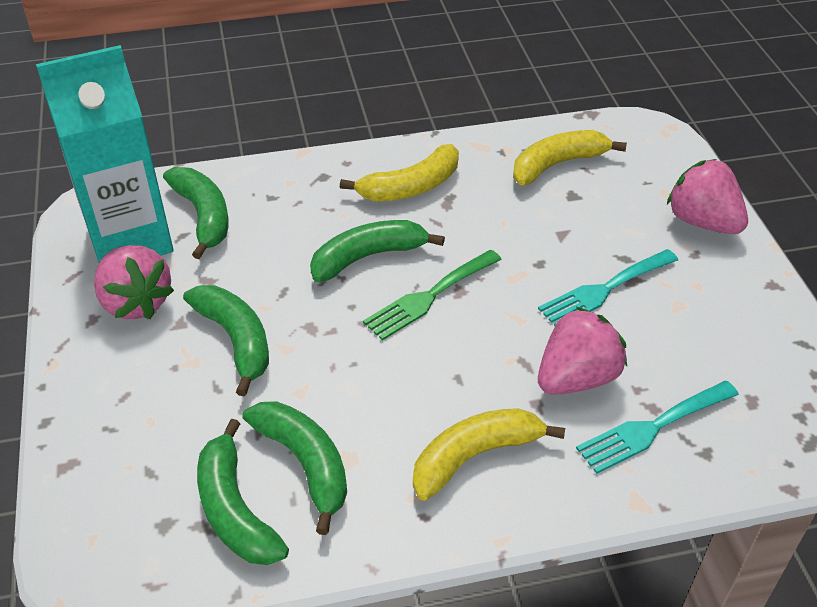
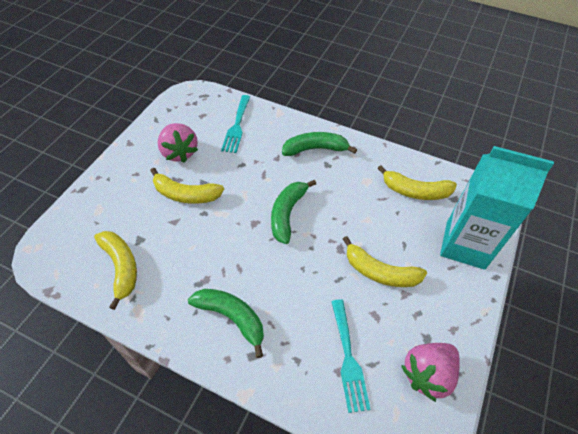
green banana: [163,167,228,259] [183,285,269,396] [197,419,289,565] [243,401,347,535] [310,220,445,282] = 5 -> [188,289,264,358] [271,180,316,244] [282,132,357,156] = 3
green fork: [363,250,502,341] = 1 -> none = 0
pink strawberry: [94,245,174,319] [538,307,627,395] [667,159,748,234] = 3 -> [158,123,198,163] [401,343,460,402] = 2
yellow banana: [340,144,459,202] [413,408,565,501] [513,130,627,185] = 3 -> [94,231,137,310] [150,168,224,204] [343,236,427,287] [377,165,457,200] = 4

